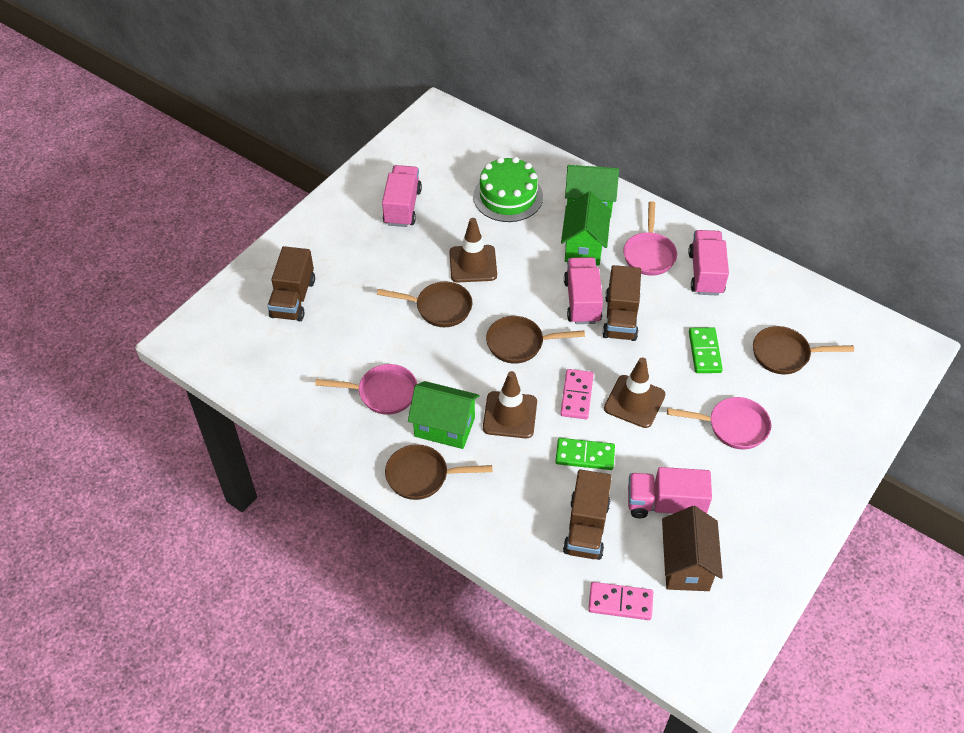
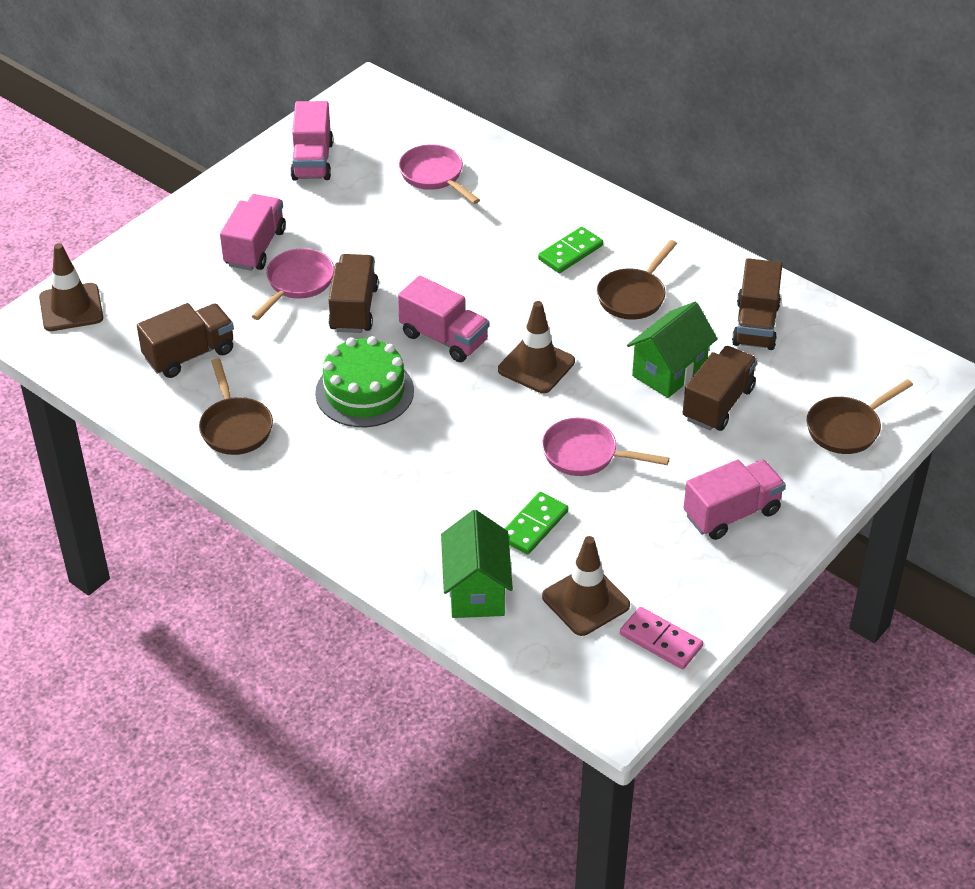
brown house: [662,506,723,591] = 1 -> none = 0
brown pan: [377,282,473,327] [385,444,492,500] [486,316,585,364] [753,326,854,374] = 4 -> [199,358,273,455] [597,240,677,320] [807,379,913,454] = 3
brown truck: [268,246,315,321] [563,469,612,560] [602,265,641,341] = 3 -> [137,303,234,378] [329,254,379,333] [683,346,757,431] [732,258,782,350] = 4
green house: [408,381,479,449] [561,191,611,266] [565,165,619,218] = 3 -> [441,510,513,618] [627,302,717,398] = 2
pink domino: [560,369,594,419] [588,582,653,620] = 2 -> [620,607,703,669] = 1

